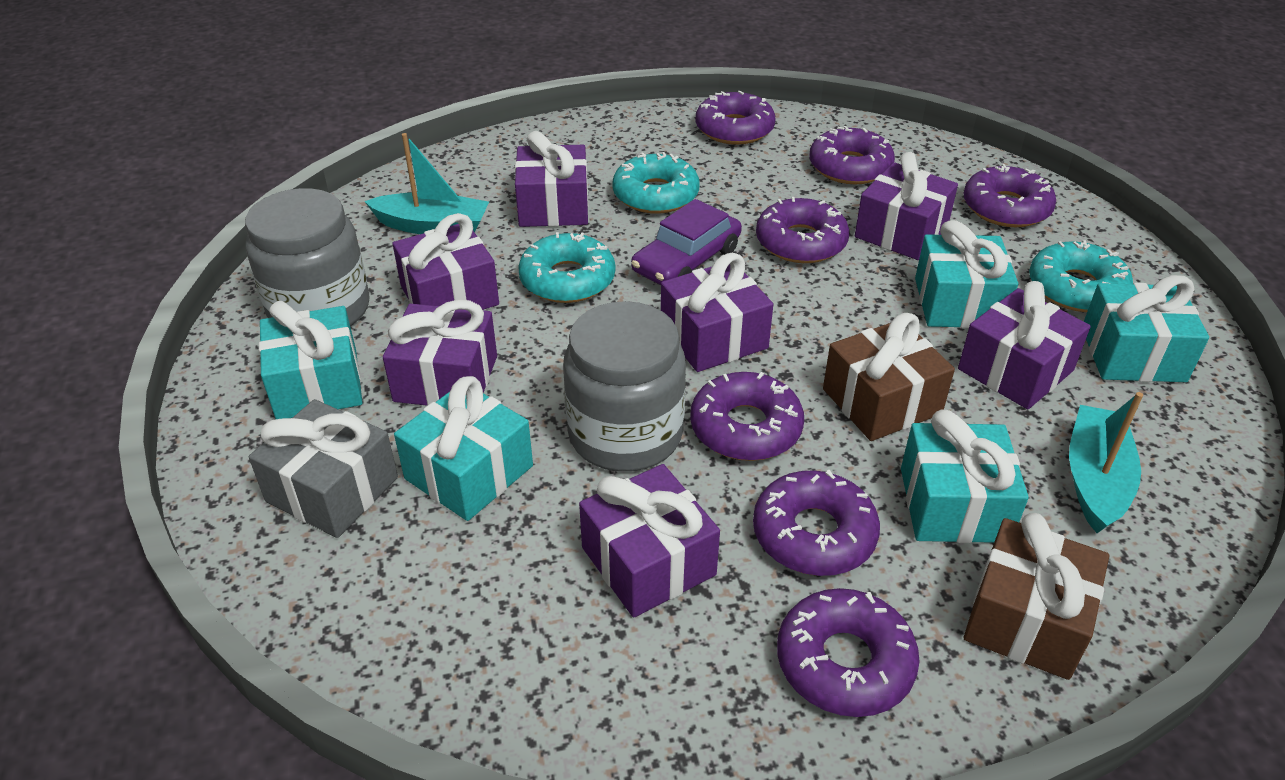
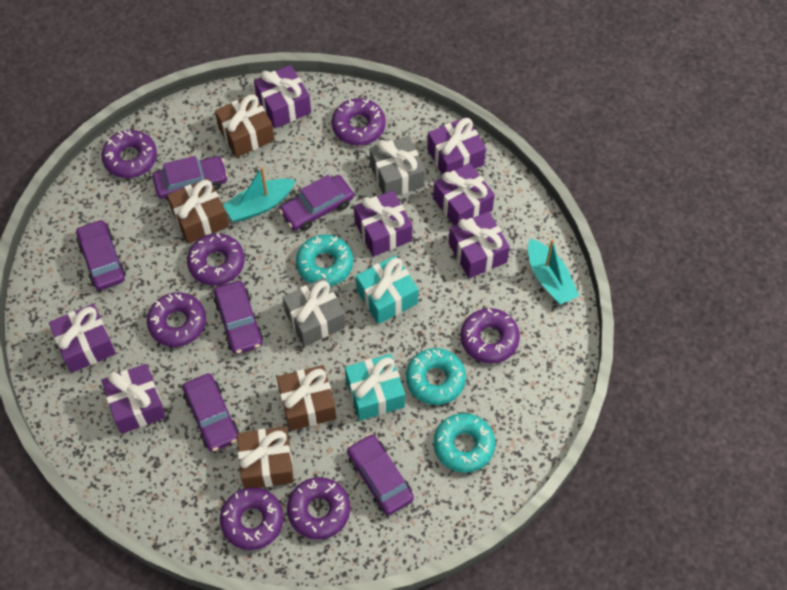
brown gift: [823,313,955,441] [964,513,1109,680] = 2 -> [167,178,229,244] [215,94,274,158] [237,427,294,489] [277,365,336,431] = 4
grey gift: [249,399,398,538] = 1 -> [282,278,346,347] [370,136,425,196] = 2
grey jar: [245,188,370,326] [563,301,686,472] = 2 -> none = 0
purple car: [631,199,742,285] = 1 -> [76,219,126,290] [152,156,228,201] [182,373,239,452] [214,281,263,354] [279,175,354,231] [347,434,414,515] = 6
turquoise gift: [259,301,363,419] [394,376,533,521] [901,410,1029,543] [915,220,1018,328] [1084,275,1209,382] = 5 -> [345,354,405,421] [356,255,418,324] = 2

